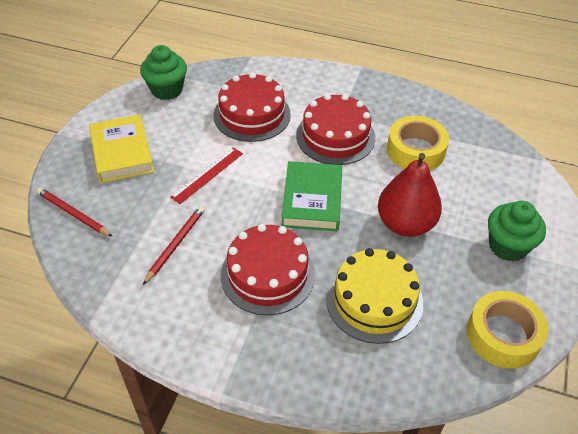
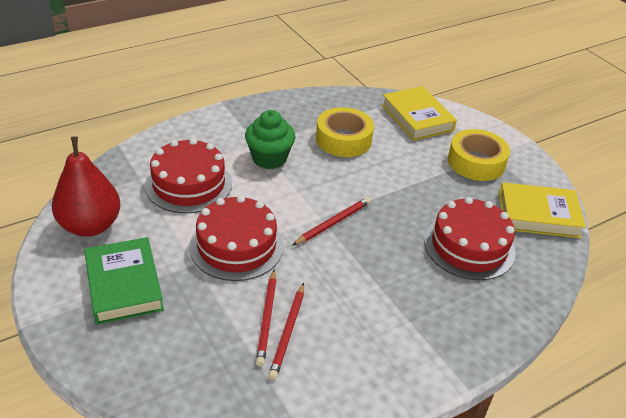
green cupcake: [140,45,187,100] [488,201,546,262] = 2 -> [245,110,295,169] = 1
red pencil: [37,187,113,237] [143,206,205,285] = 2 -> [256,270,276,366] [268,283,304,380] [292,197,371,245] = 3
red ruler: [170,147,243,204] = 1 -> none = 0
yellow book: [89,115,154,183] = 1 -> [382,86,457,141] [499,182,586,238] = 2
yellow cake: [326,248,423,344] = 1 -> none = 0

